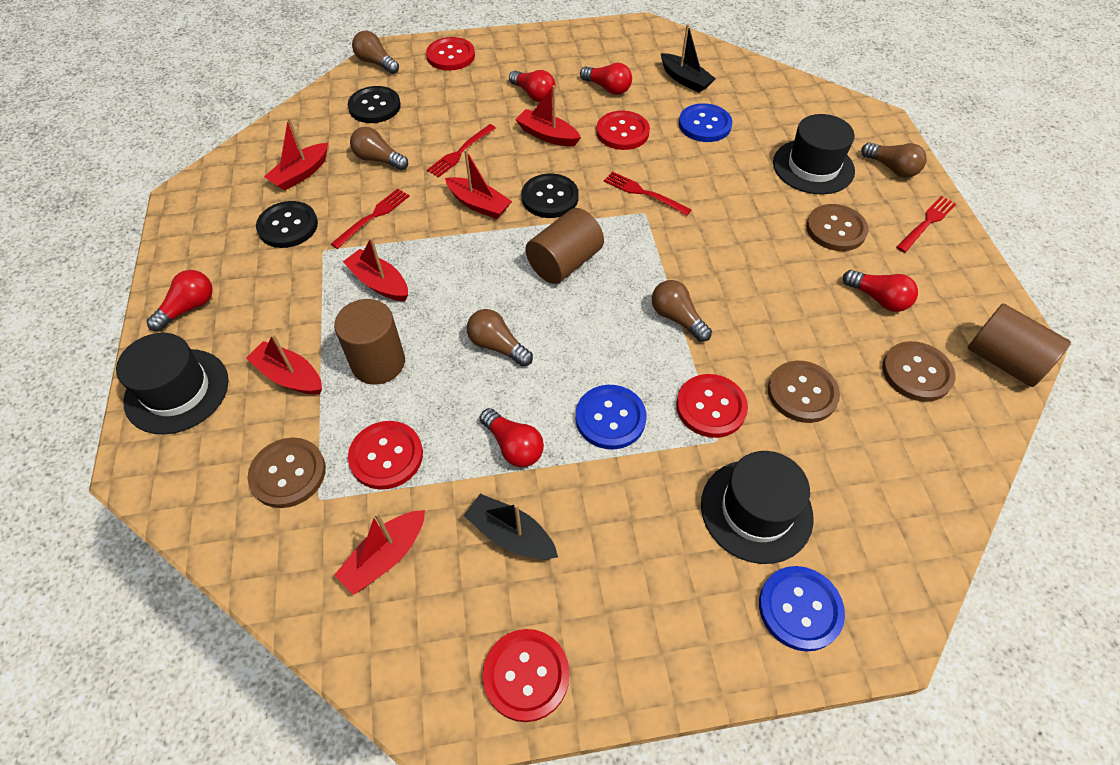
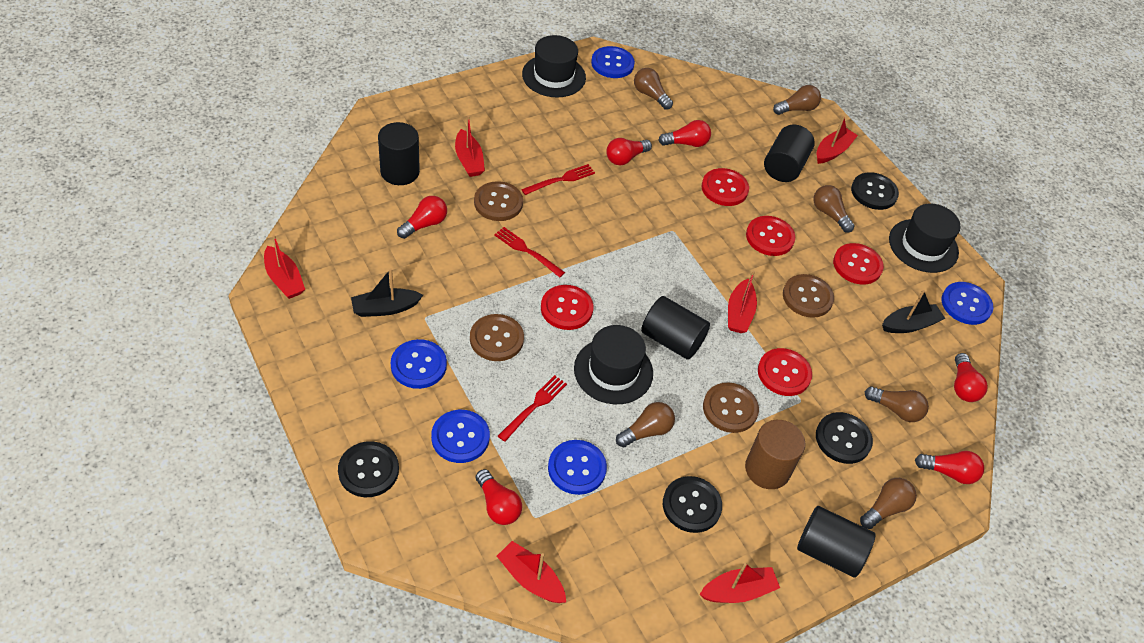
black button: [256,201,318,248] [348,86,401,123] [522,173,579,218] = 3 -> [338,441,399,497] [663,476,722,533] [816,412,873,464] [851,172,899,210] = 4
black cylinder: none = 0 -> [378,122,420,185] [641,296,710,360] [764,125,815,182] [797,506,876,578] = 4
blue button: [576,385,646,449] [679,103,732,142] [759,566,845,652] = 3 -> [391,339,447,389] [431,410,490,463] [548,440,607,495] [591,46,635,78] [941,282,993,325] = 5
brown cylinder: [334,299,405,385] [525,208,604,284] [968,304,1071,387] = 3 -> [745,420,805,489] = 1
brown light bulb: [350,127,408,170] [352,31,399,74] [467,309,533,367] [652,280,712,342] [861,142,927,178] = 5 -> [616,402,675,447] [634,68,673,110] [773,85,821,115] [813,185,855,232] [860,478,917,529] [865,386,929,422] = 6
red fork: [331,188,409,249] [427,124,496,178] [604,171,691,216] [896,196,956,253] = 4 -> [494,227,565,278] [498,375,567,442] [521,164,595,195] = 3
red light bulb: [147,270,213,331] [480,408,544,467] [509,70,556,102] [580,63,632,95] [843,270,918,312] = 5 -> [397,196,447,239] [476,469,522,525] [606,138,652,165] [658,120,711,147] [915,451,984,484] [954,353,988,402] = 6

